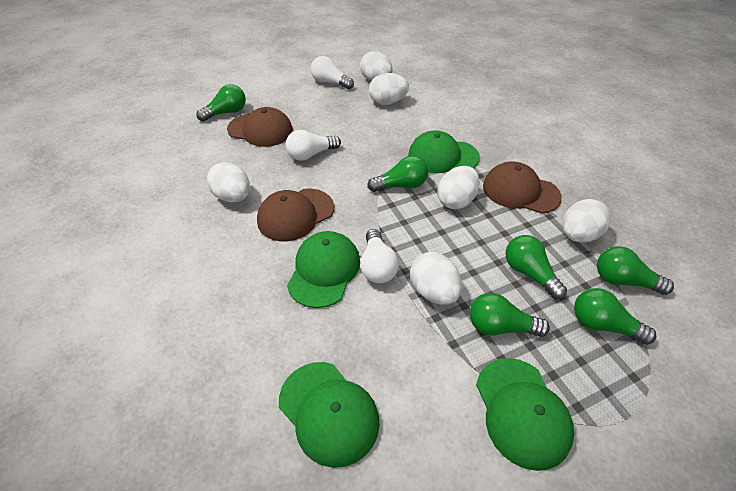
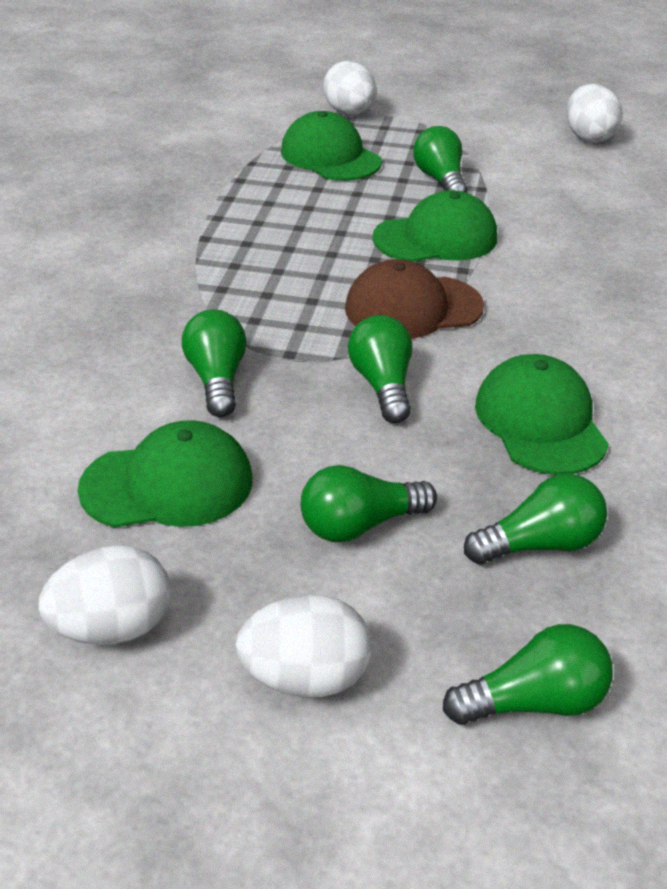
brown cap: [227,107,293,147] [257,189,334,241] [483,162,562,214] = 3 -> [345,259,484,339] = 1
white egg: [207,162,250,203] [360,51,393,81] [369,73,409,105] [410,252,462,305] [437,166,480,210] [562,199,611,243] = 6 -> [38,545,171,645] [235,594,371,697] [323,61,377,115] [567,84,623,143] = 4
white light bulb: [286,130,341,161] [311,56,354,89] [360,229,399,283] = 3 -> none = 0

